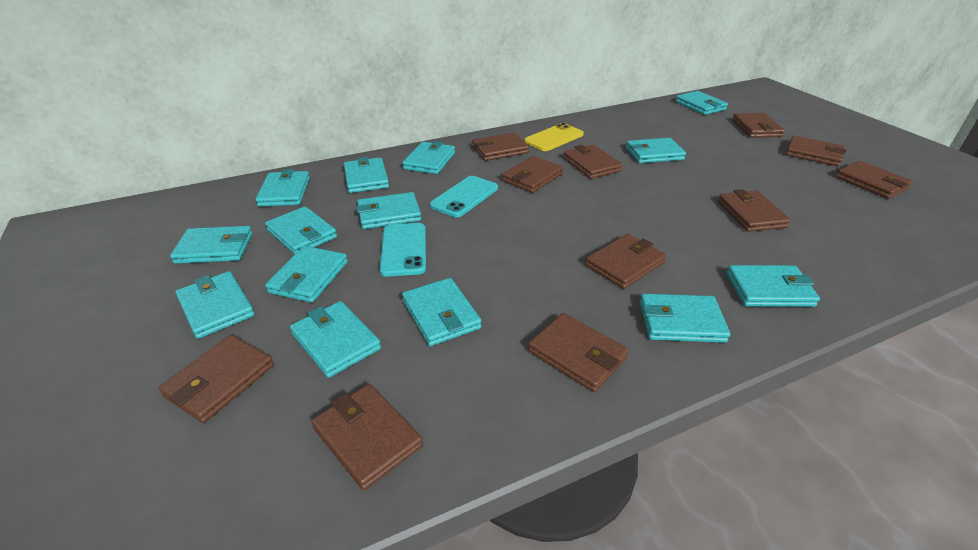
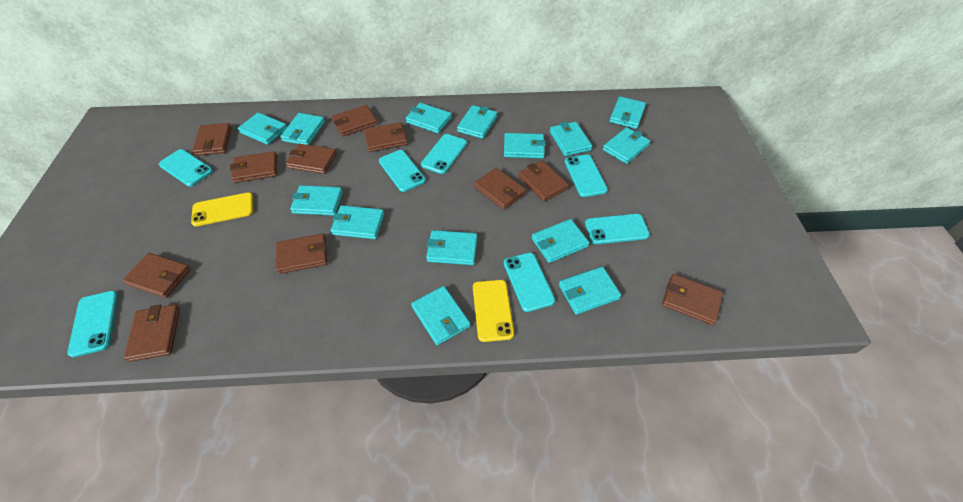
turquoise phone: [380,223,426,277] [430,176,498,218] = 2 -> [67,291,118,357] [159,149,213,186] [379,150,426,192] [421,134,467,174] [504,253,555,312] [565,154,608,197] [585,214,650,244] = 7
yellow phone: [524,123,584,151] = 1 -> [191,193,253,227] [473,280,514,342] = 2

